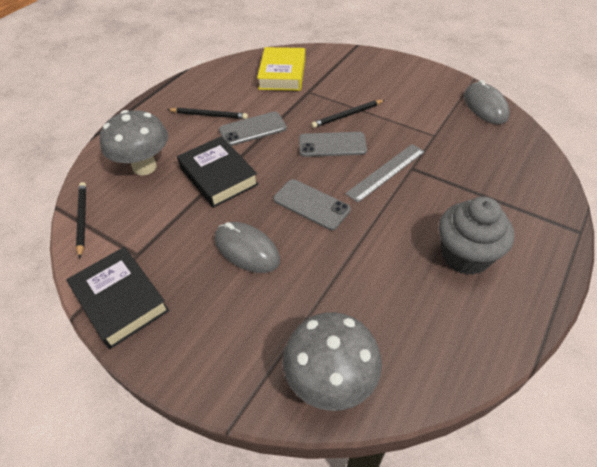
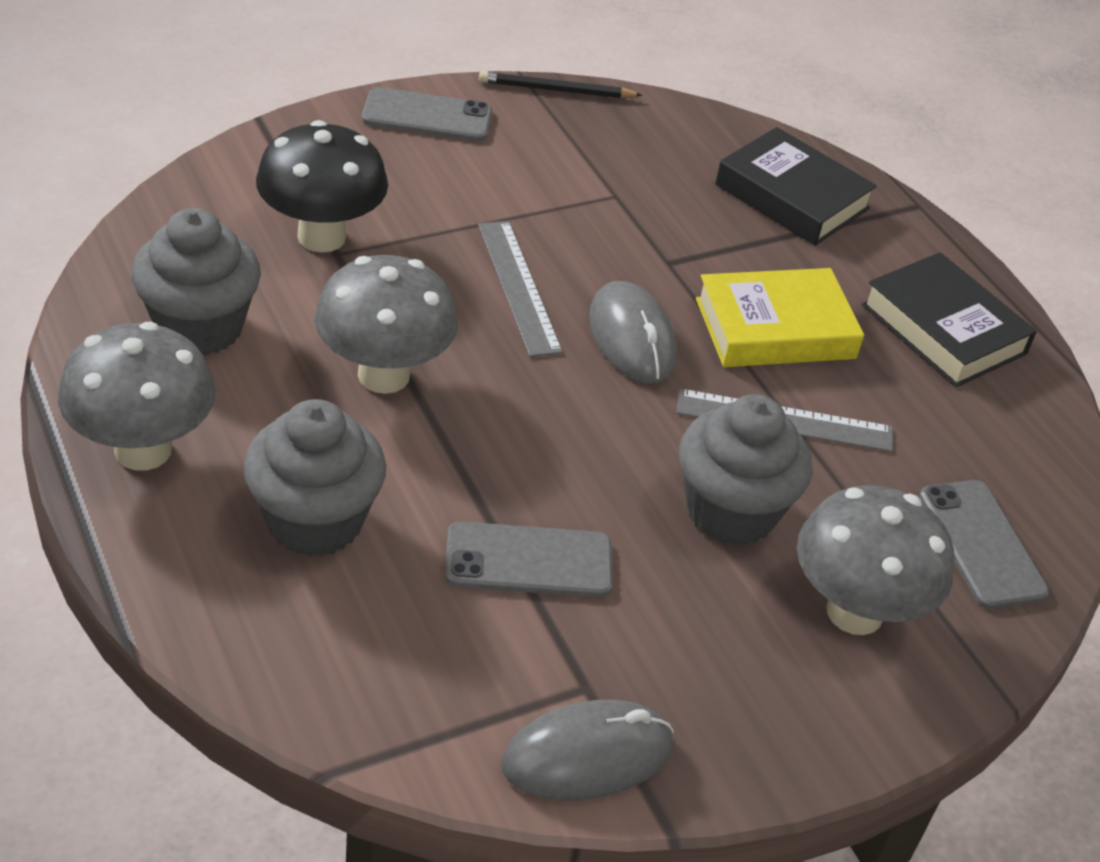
black mushroom: none = 0 -> [256,120,388,253] = 1
black pencil: [76,182,86,259] [167,108,248,119] [311,100,385,128] = 3 -> [479,71,643,98] = 1
grey cupcake: [439,197,514,275] = 1 -> [131,208,261,355] [243,399,386,557] [679,394,813,545] = 3
grey mushroom: [100,110,168,175] [283,312,382,411] = 2 -> [58,322,216,471] [315,255,458,394] [797,485,955,635] = 3
grey ruler: [345,144,425,203] = 1 -> [478,221,563,357] [677,389,893,452] = 2

